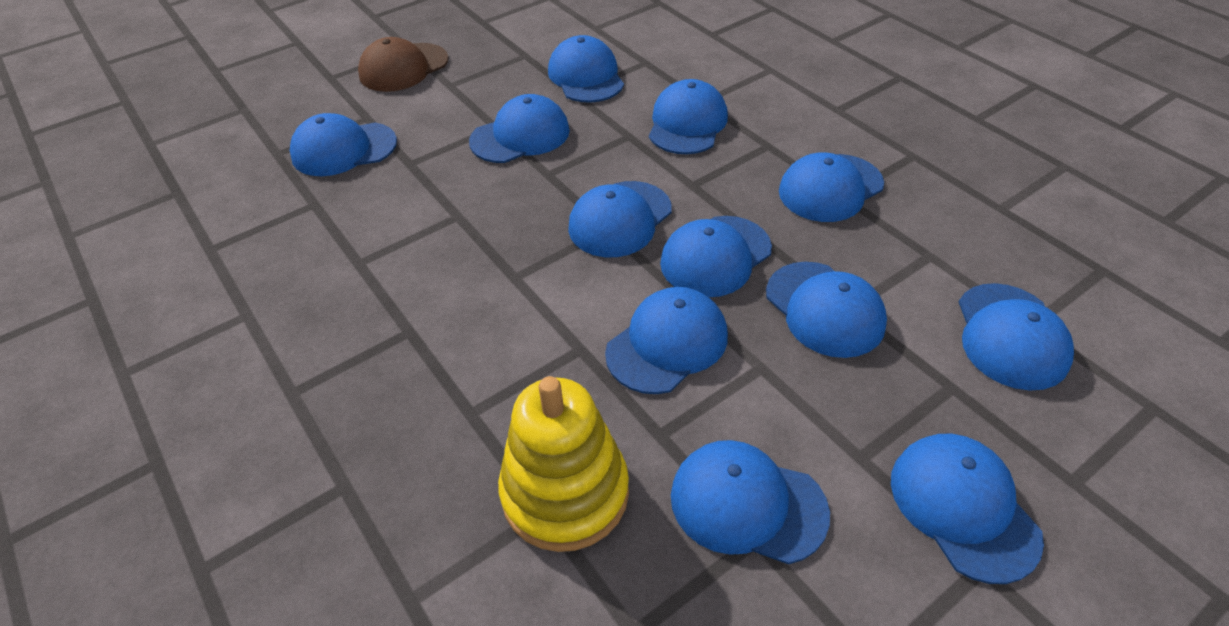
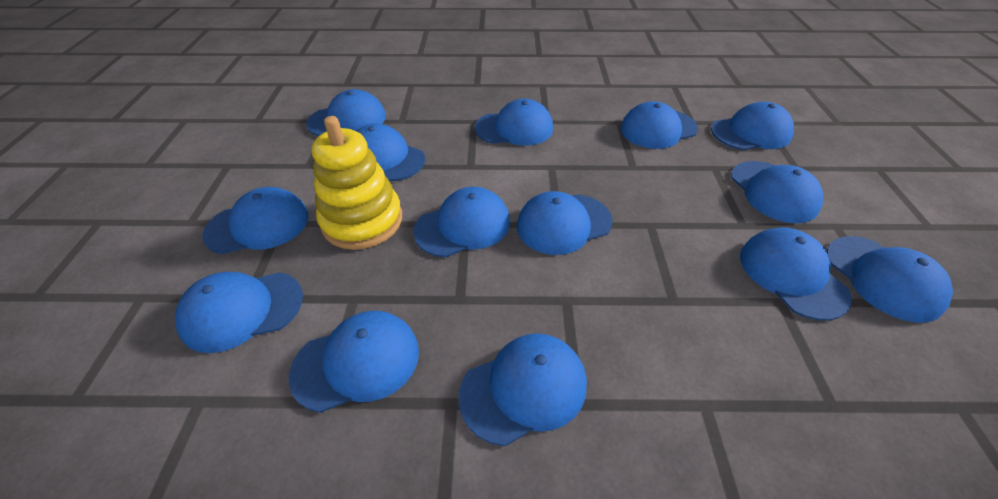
blue cap: [290,113,397,176] [469,94,570,163] [548,35,624,103] [568,181,672,257] [605,287,728,394] [649,79,728,154] [660,216,772,297] [671,440,830,564] [766,262,887,358] [779,152,884,222] [891,434,1044,584] [959,283,1074,391] = 12 -> [175,272,303,353] [202,187,309,254] [289,311,419,413] [306,89,386,136] [356,124,425,181] [413,187,510,257] [459,333,587,446] [474,99,553,146] [517,191,613,255] [620,101,698,149] [711,102,794,150] [731,161,823,223] [740,227,852,321] [827,236,953,323] = 14
brown cap: [358,37,448,92] = 1 -> none = 0

